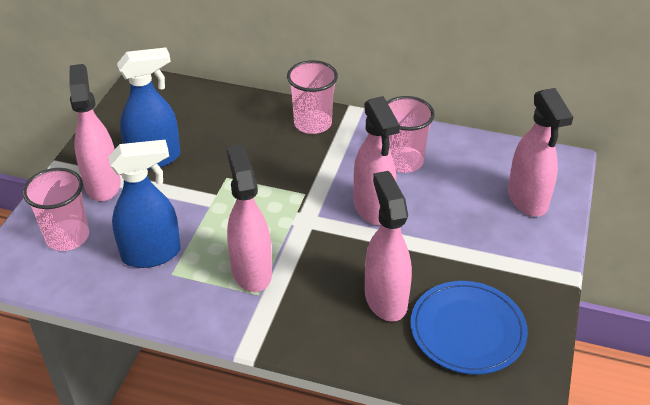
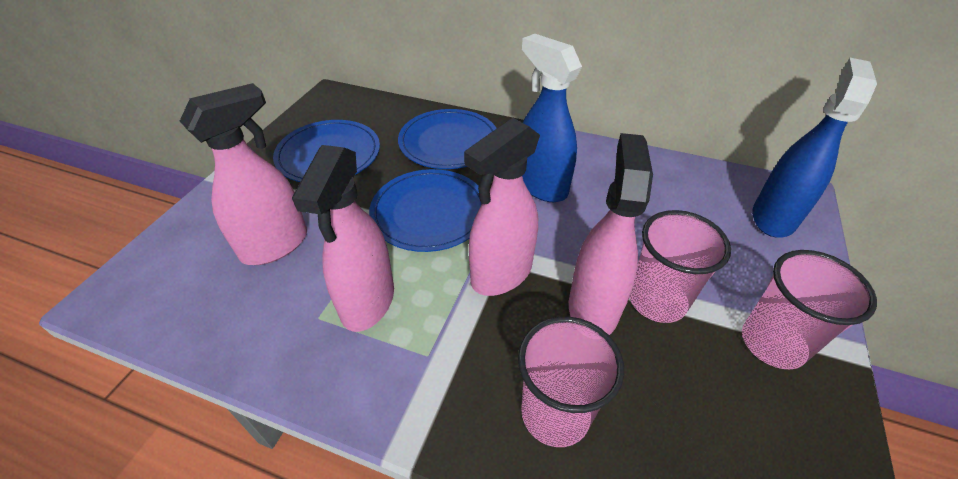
blue plate: [410,281,528,375] = 1 -> [273,120,380,182] [369,169,482,252] [398,109,497,169] = 3
pink spray bottle: [69,64,121,201] [226,145,272,292] [353,96,400,225] [365,171,412,322] [508,88,573,216] = 5 -> [180,83,307,265] [292,145,394,332] [464,118,540,296] [569,133,653,335] = 4

